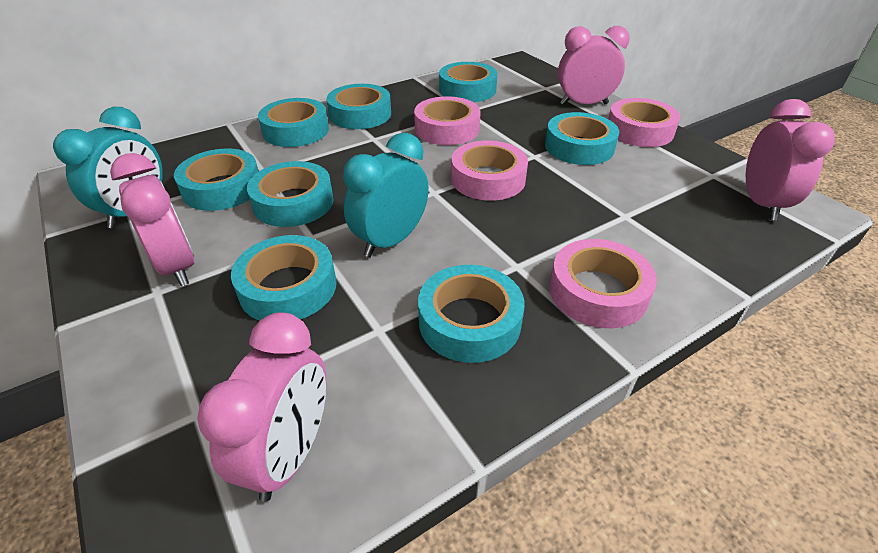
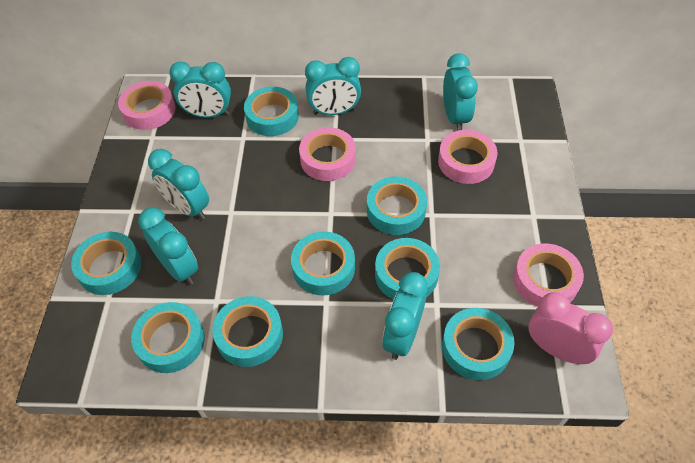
pink clock: [110,153,194,286] [197,312,326,501] [558,26,630,105] [746,99,835,220] = 4 -> [529,292,613,364] = 1
turquoise clock: [53,107,163,228] [343,133,429,257] = 2 -> [138,208,198,285] [148,149,209,220] [169,61,231,118] [305,57,361,115] [382,272,428,360] [443,53,478,131] = 6

